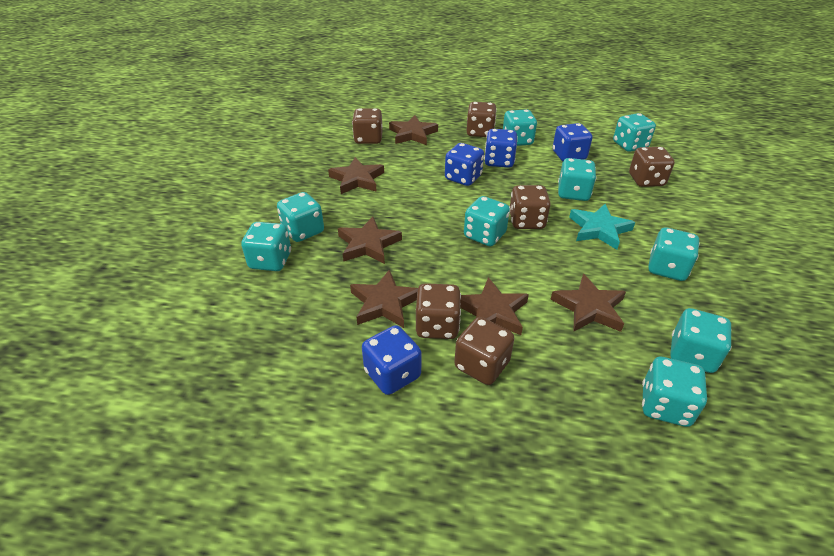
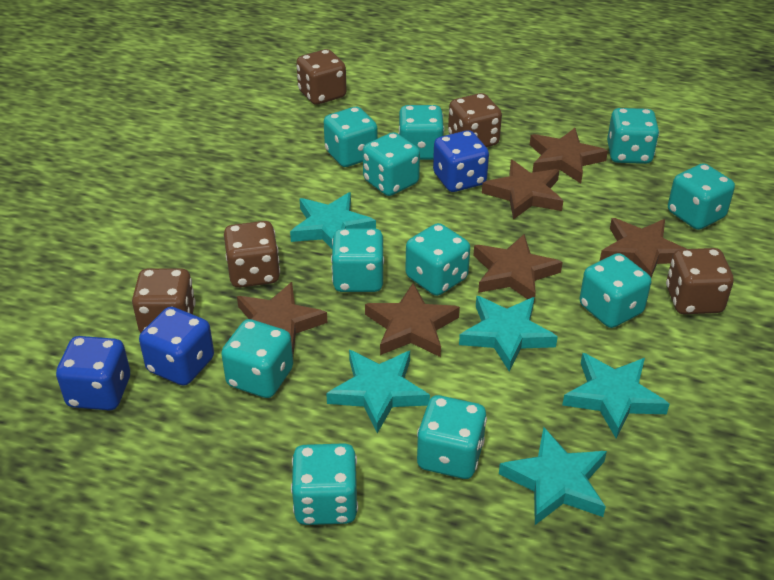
blue dice: [362,325,422,395] [445,143,484,186] [484,129,518,168] [553,123,592,161] = 4 -> [56,336,130,410] [139,307,214,386] [433,130,489,192] = 3
brown dice: [352,108,383,144] [416,283,461,339] [454,317,514,385] [467,102,497,137] [509,185,551,229] [629,147,674,187] = 6 -> [132,268,196,333] [224,221,280,288] [296,49,347,105] [448,93,502,147] [666,248,734,314] = 5
turquoise dice: [241,222,291,271] [277,192,324,242] [464,196,510,246] [503,109,537,146] [558,158,596,201] [613,113,656,152] [642,357,707,427] [648,228,700,281] [670,308,732,373] = 9 -> [221,319,293,398] [291,443,358,525] [324,107,378,167] [331,228,384,292] [363,132,420,196] [398,105,444,160] [405,223,470,296] [417,395,487,479] [580,253,651,328] [607,108,659,164] [668,163,735,230] = 11
turquoise star: [569,204,635,250] = 1 -> [290,192,376,249] [326,350,430,433] [459,296,558,372] [499,427,607,525] [562,353,669,438] = 5

